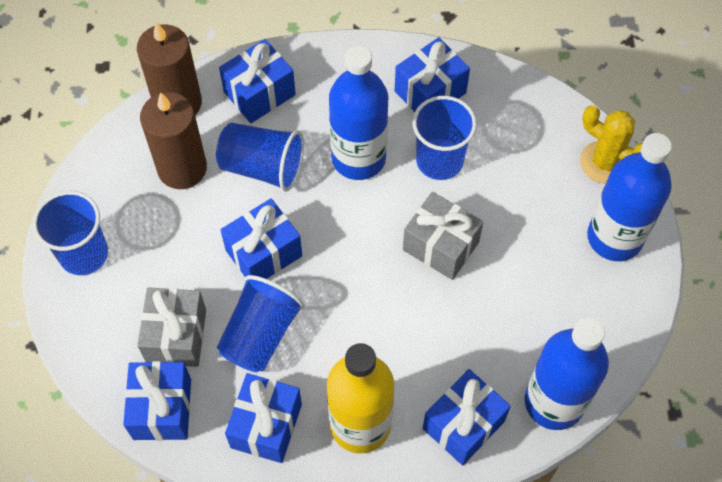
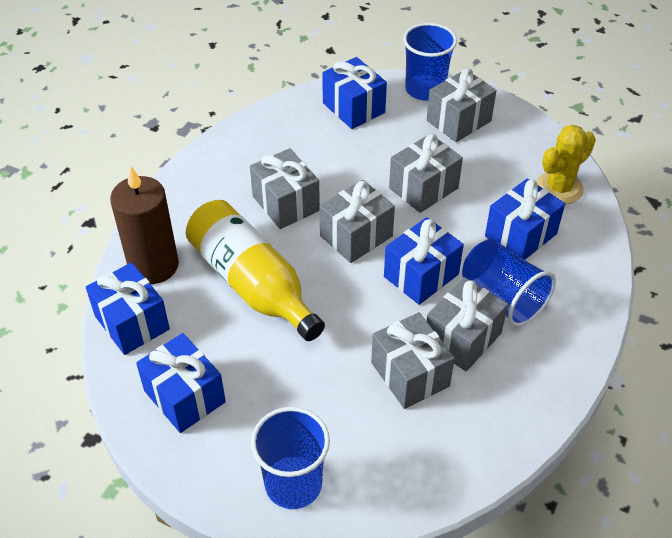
blue bottle: [329,45,388,180] [525,318,609,430] [587,133,672,261] = 3 -> none = 0
blue cup: [33,191,108,275] [216,123,304,192] [217,275,304,372] [412,96,477,180] = 4 -> [251,407,330,509] [403,23,457,101] [462,239,556,327] = 3
blue gift: [123,361,191,441] [219,39,296,123] [221,198,302,279] [225,373,302,463] [395,37,470,112] [423,369,511,465] = 6 -> [86,262,170,355] [136,333,226,433] [322,57,387,129] [384,217,464,305] [485,178,565,260] = 5
brown candle: [137,22,202,115] [140,92,207,189] = 2 -> [110,166,179,284] = 1
grey gift: [137,287,206,367] [403,192,483,280] = 2 -> [250,148,320,229] [319,180,395,263] [371,312,455,409] [389,134,463,213] [427,68,497,142] [427,277,508,371] = 6

